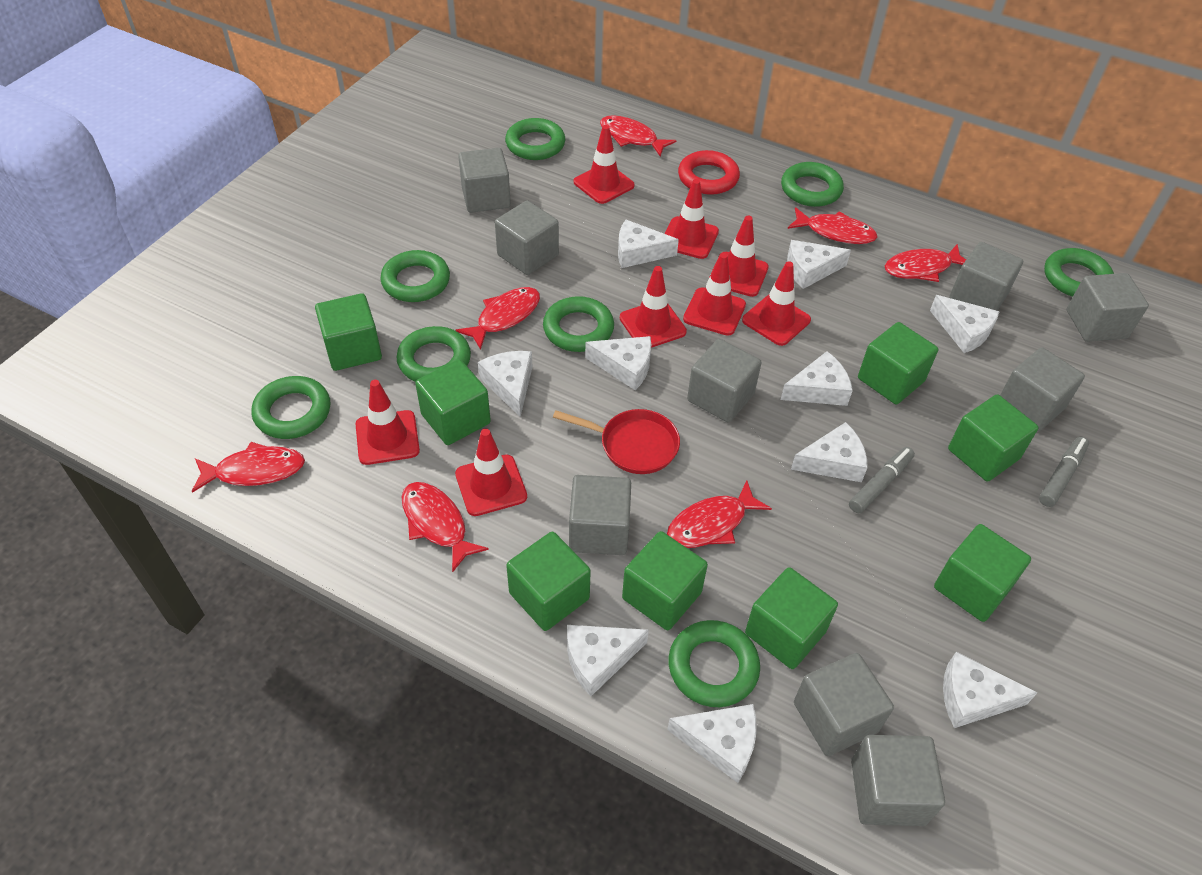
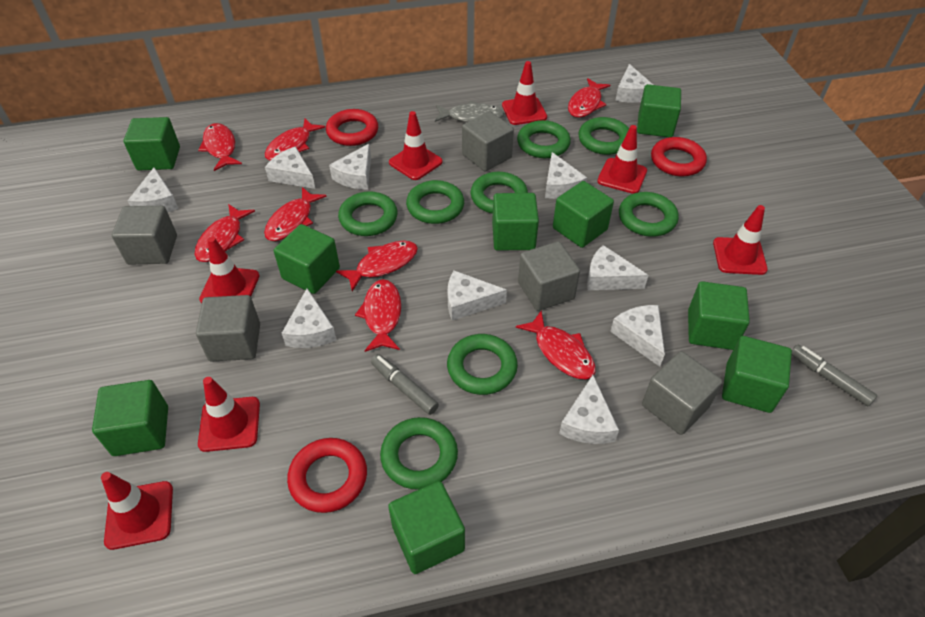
green cube: [315,293,382,371] [415,359,491,445] [506,532,591,631] [622,531,708,630] [745,567,838,669] [858,322,938,404] [934,524,1031,622] [948,394,1039,482] = 8 -> [92,380,168,456] [123,117,180,170] [274,224,340,294] [388,481,465,574] [492,193,539,251] [553,181,614,248] [637,84,681,137] [688,281,750,350] [722,336,792,413] = 9
grey cube: [458,148,511,213] [495,201,559,275] [569,475,631,555] [687,339,762,423] [794,653,894,756] [851,735,945,826] [949,242,1023,311] [1000,347,1085,431] [1067,273,1149,342] = 9 -> [112,206,177,265] [196,295,260,362] [462,112,514,171] [518,241,580,311] [642,351,722,435] = 5
grey fish: none = 0 -> [435,101,504,122] = 1
red fish: [192,442,305,493] [402,482,489,572] [456,287,540,350] [600,115,676,157] [667,480,772,548] [788,207,877,244] [885,244,966,282] = 7 -> [195,204,255,262] [198,123,242,171] [264,187,327,241] [265,118,325,161] [336,240,418,291] [355,279,401,352] [516,311,596,379] [568,78,610,118] = 8
red pan: [553,409,680,474] = 1 -> none = 0
red ring: [678,150,740,195] = 1 -> [287,438,367,513] [326,109,378,146] [651,137,707,177] = 3
red traffic cone: [356,380,420,465] [455,428,527,516] [574,125,635,204] [620,266,687,348] [664,179,719,259] [683,253,746,336] [710,216,769,297] [742,261,811,346] = 8 -> [101,472,173,550] [198,377,260,452] [199,237,259,303] [389,111,443,180] [502,61,547,125] [597,125,647,194] [713,205,768,275] = 7

